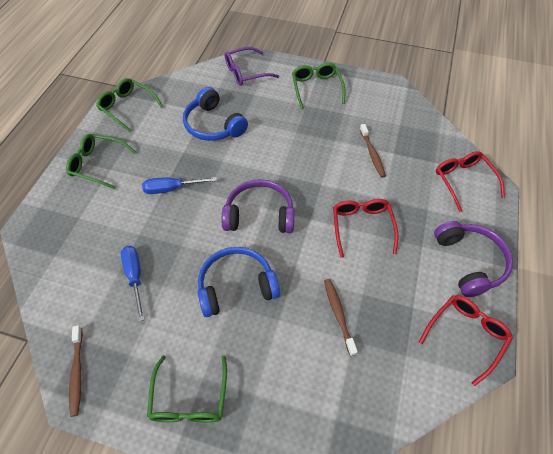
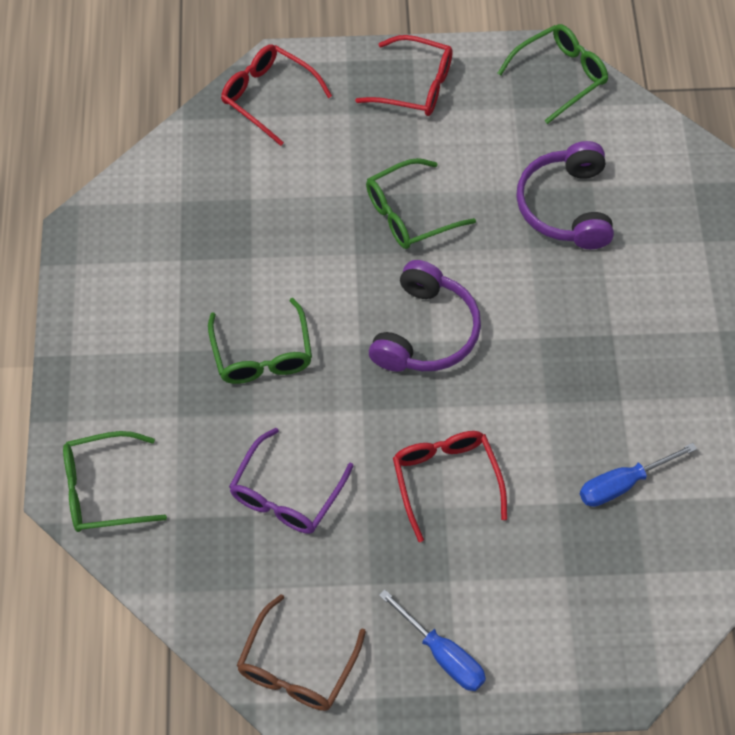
blue headphones: [183,87,248,141] [198,247,280,317] = 2 -> none = 0
brown glasses: none = 0 -> [237,594,366,711] = 1
brown toothbrush: [69,325,83,417] [324,279,358,356] [360,124,386,178] = 3 -> none = 0

